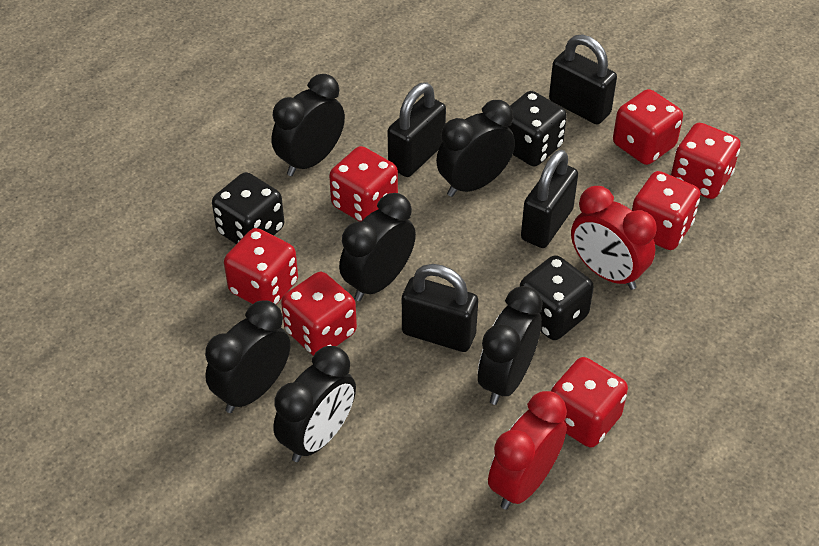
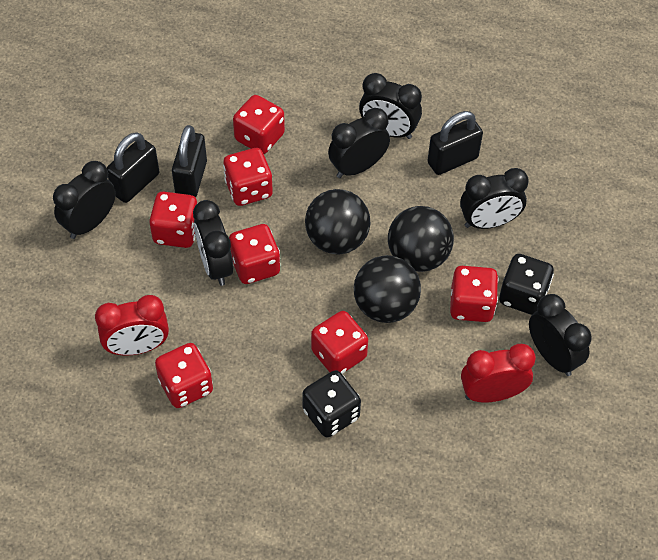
black ball: none = 0 -> [305,189,370,255] [354,255,421,323] [388,206,454,272] = 3
black dice: [212,172,284,244] [508,91,567,166] [520,255,594,340] = 3 -> [303,370,361,438] [499,254,554,315] = 2
black padlock: [388,82,446,177] [402,264,478,352] [521,150,578,248] [549,34,617,124] = 4 -> [107,132,159,203] [172,125,207,198] [427,111,483,175] = 3

